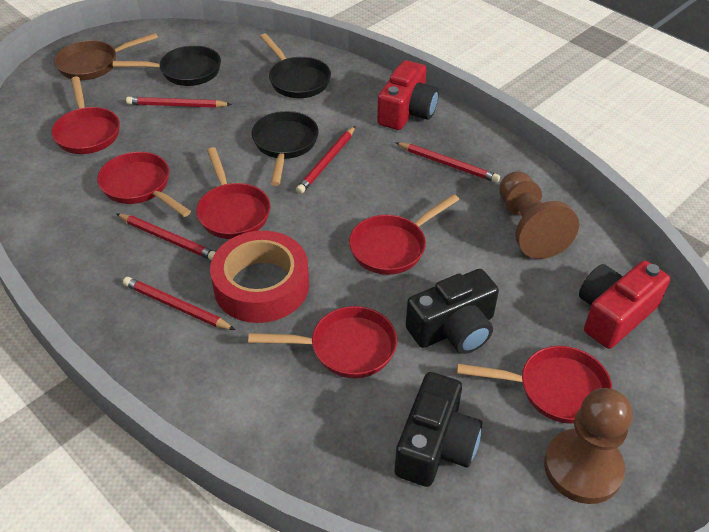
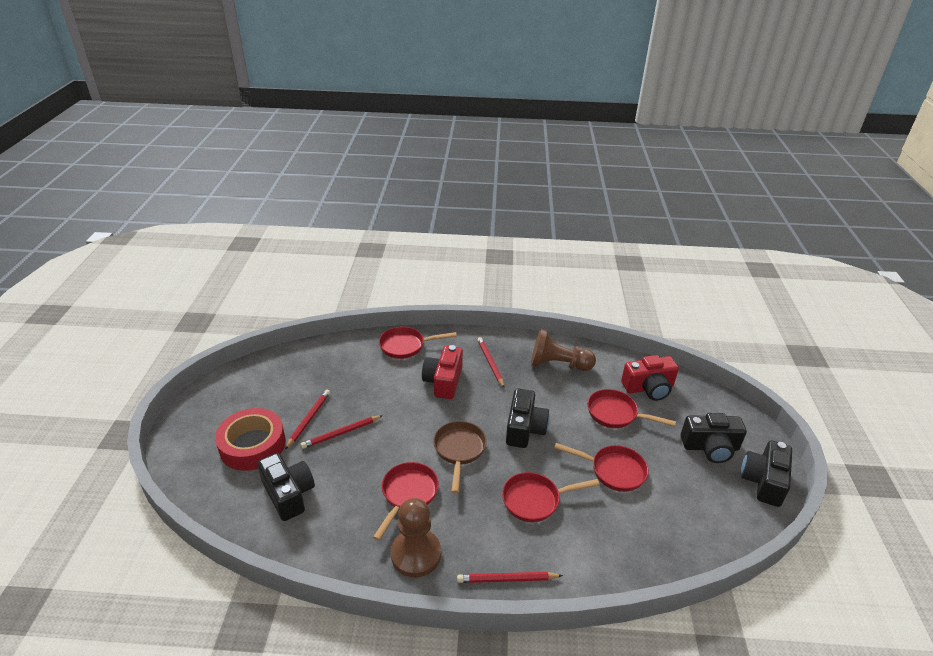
black camera: [394,372,482,487] [406,269,499,354] = 2 -> [257,453,315,521] [506,389,549,448] [681,413,747,463] [741,440,792,507] = 4
black pan: [113,45,221,86] [252,111,319,186] [260,33,331,98] = 3 -> none = 0
red pan: [52,77,120,154] [97,152,191,217] [196,147,270,239] [248,306,397,378] [349,194,459,275] [457,346,612,424] = 6 -> [373,462,439,541] [379,327,457,359] [502,472,600,522] [554,443,649,492] [588,389,676,428] = 5
red pencil: [117,214,216,260] [123,277,235,330] [126,97,232,108] [296,126,356,194] [395,142,500,183] = 5 -> [285,389,330,450] [301,415,383,449] [457,572,563,583] [477,337,504,388] = 4

